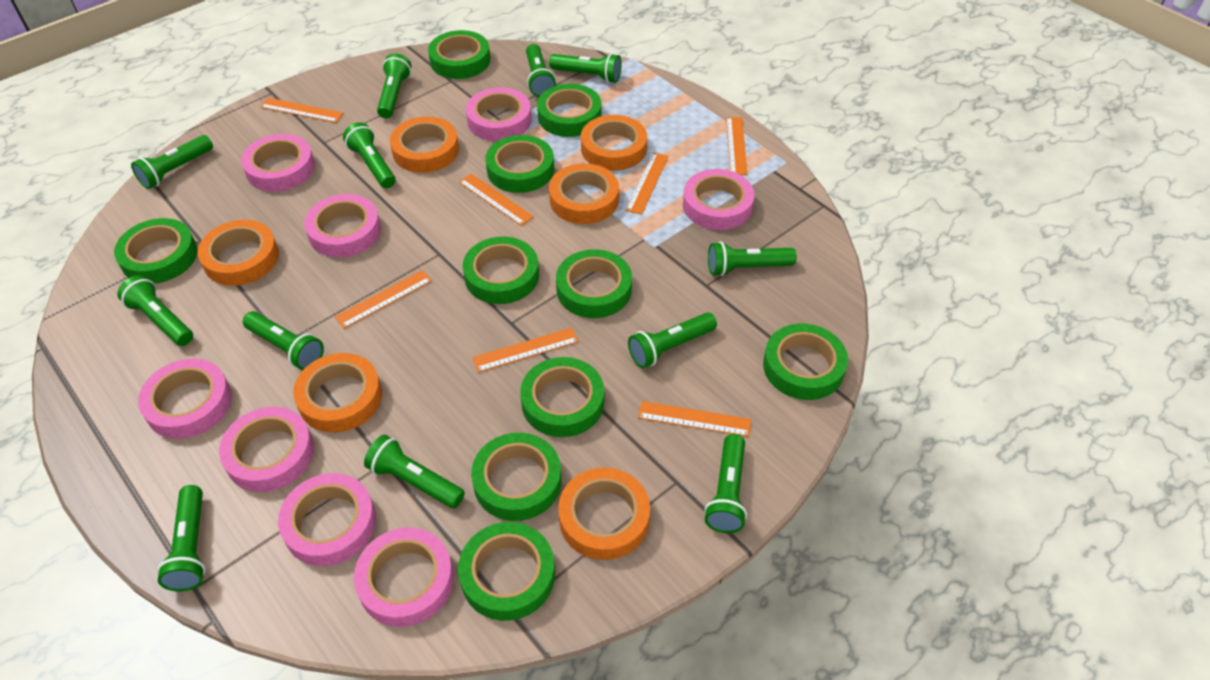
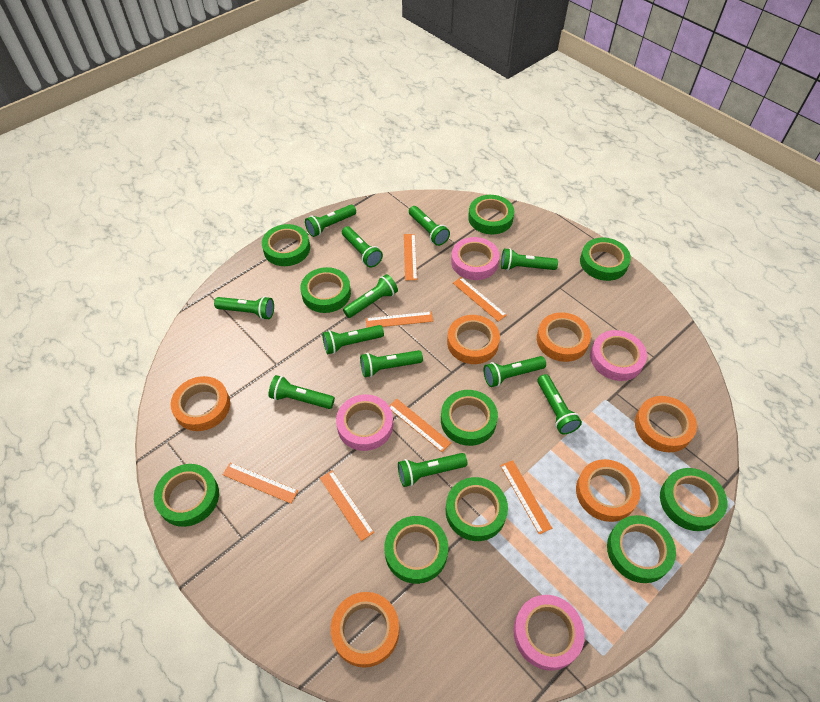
pink tape: [138,358,232,439] [219,407,314,492] [241,134,315,192] [278,473,376,566] [304,194,381,258] [354,527,454,627] [466,87,532,141] [683,169,754,230] = 8 -> [336,394,393,451] [451,237,500,280] [513,595,585,671] [590,330,647,381] = 4

